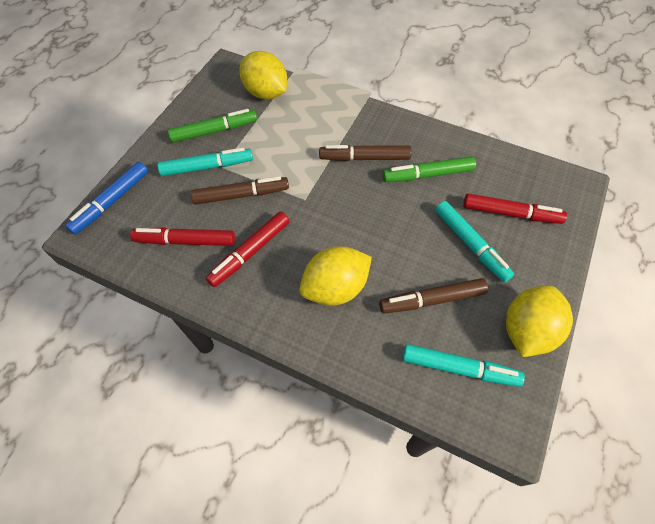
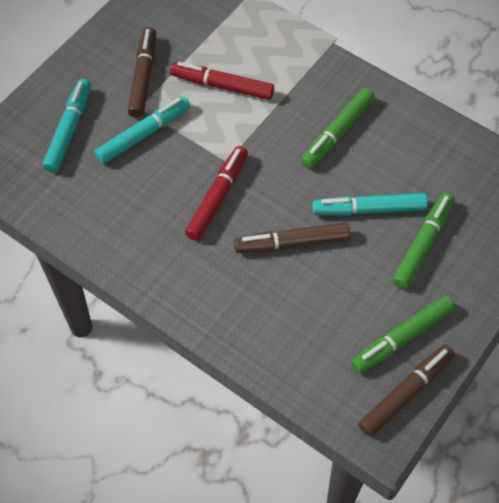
blue marker: [65,162,148,235] = 1 -> none = 0
green marker: [168,109,257,143] [382,156,476,182] = 2 -> [301,88,375,169] [351,295,454,373] [392,193,455,289] = 3
red marker: [130,227,235,246] [206,211,289,287] [463,193,567,224] = 3 -> [170,62,274,100] [185,146,248,241] = 2
yellow lemon: [239,51,287,99] [299,246,372,306] [506,286,573,357] = 3 -> none = 0

